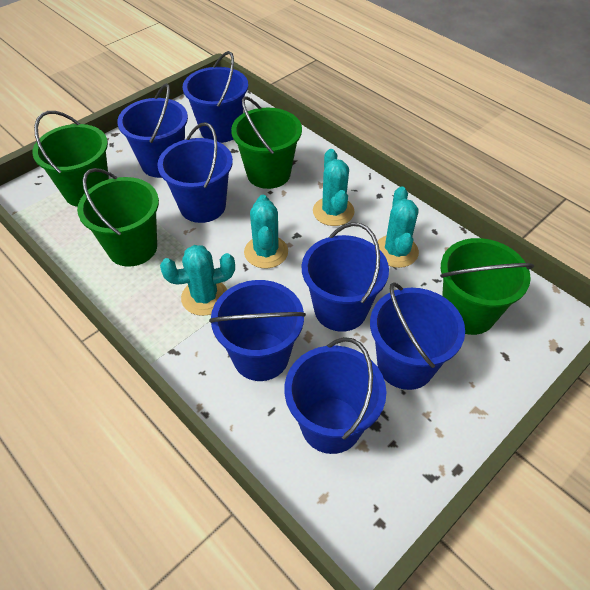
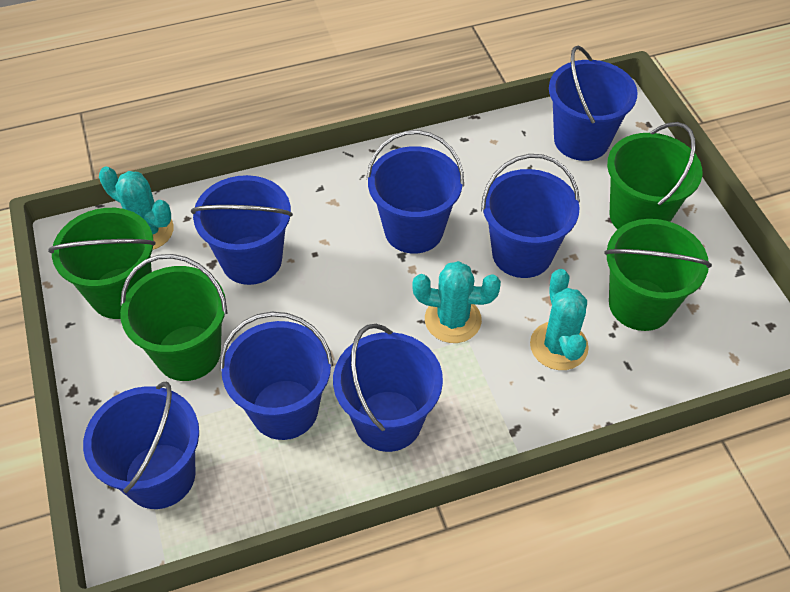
turquoise cactus: [160,245,235,316] [244,195,288,268] [313,149,354,226] [377,186,419,268] = 4 -> [99,166,174,250] [413,261,501,343] [530,269,589,370] = 3

